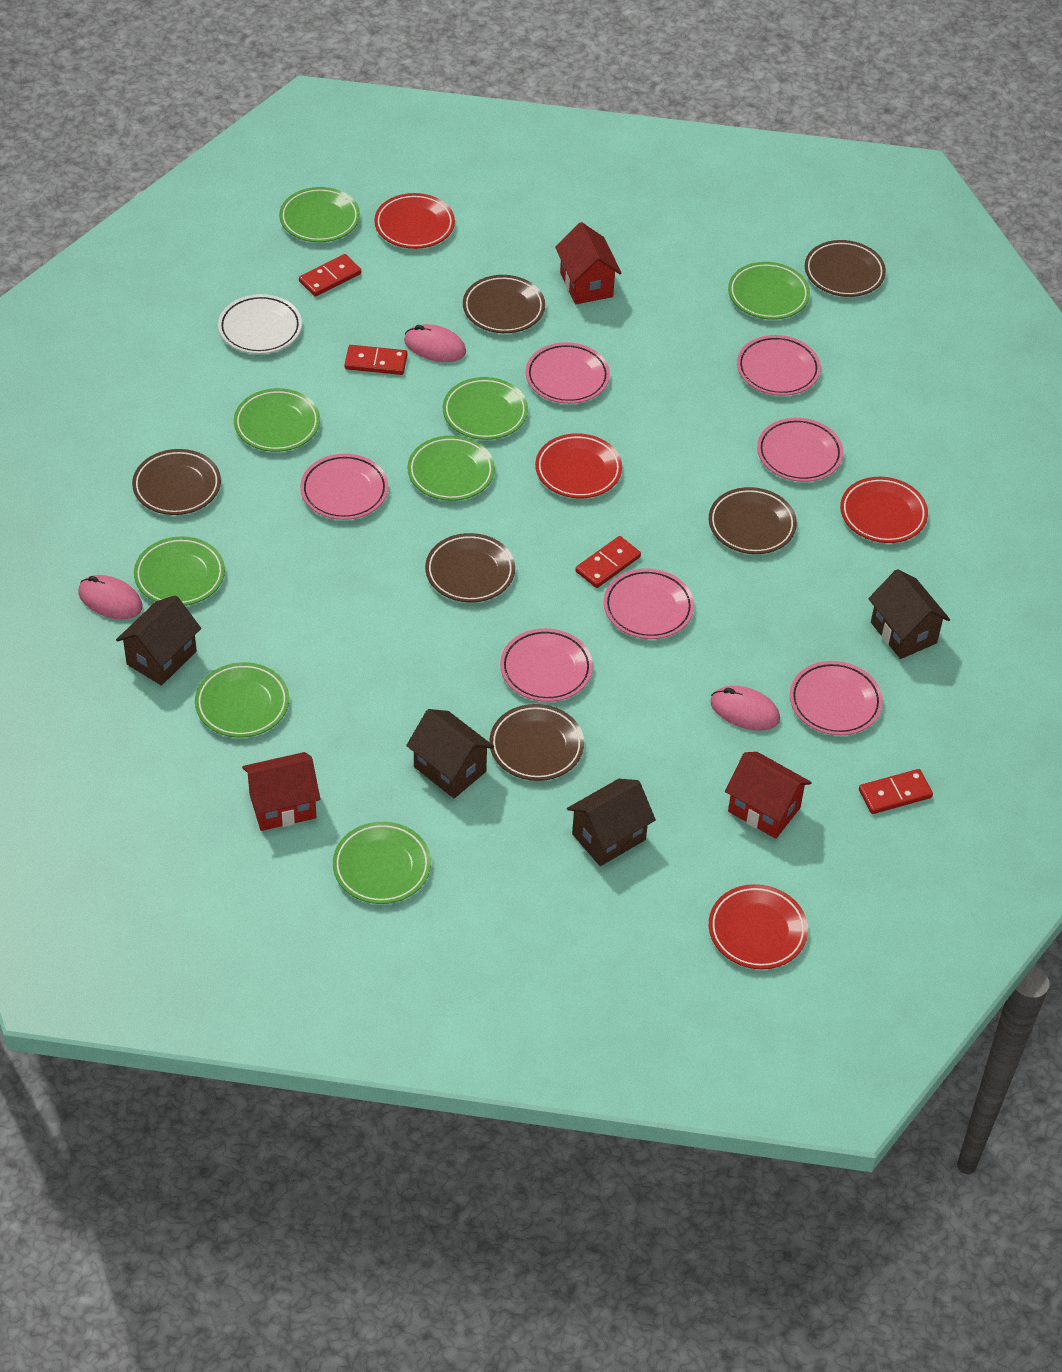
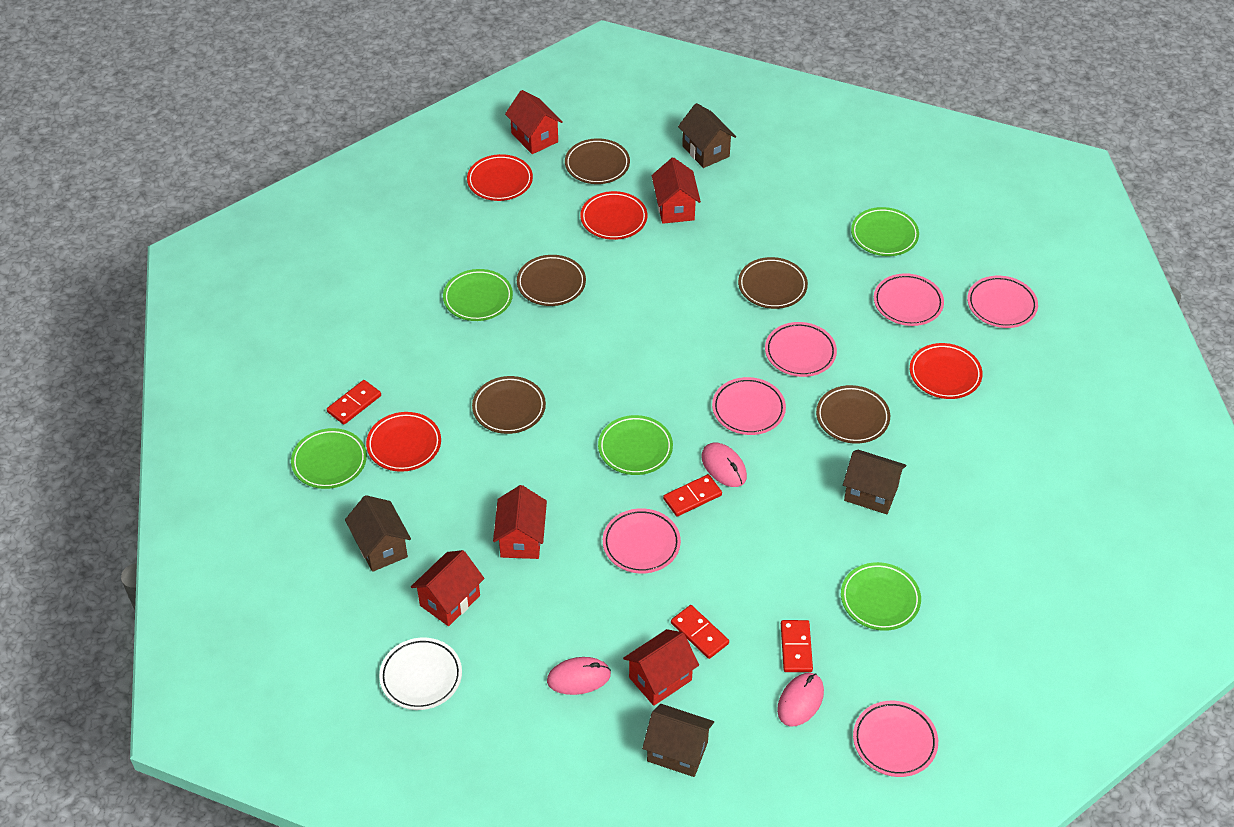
brown plate: [132,449,221,515] [425,533,515,603] [463,275,545,333] [489,704,584,781] [709,487,797,554] [805,240,886,297] = 6 -> [472,376,546,434] [517,255,586,306] [565,138,630,184] [738,257,808,309] [816,385,890,444] = 5
green plate: [134,536,225,606] [195,662,289,738] [234,388,320,452] [279,187,360,242] [333,822,431,904] [407,435,495,501] [443,377,528,440] [728,262,810,320] = 8 -> [291,428,367,489] [443,269,513,321] [598,415,673,475] [841,562,921,631] [851,207,919,256] = 5
pink plate: [300,454,388,520] [500,628,593,702] [525,342,610,404] [604,568,694,639] [737,335,821,396] [757,418,843,482] [790,661,883,735] = 7 -> [603,508,681,574] [712,377,786,435] [765,322,837,377] [853,701,938,777] [874,273,944,326] [967,276,1038,328] = 6
red house: [242,752,321,831] [555,222,621,305] [725,752,812,839] = 3 -> [411,550,485,626] [493,485,547,559] [505,90,563,154] [623,629,699,706] [652,157,701,224] = 5

